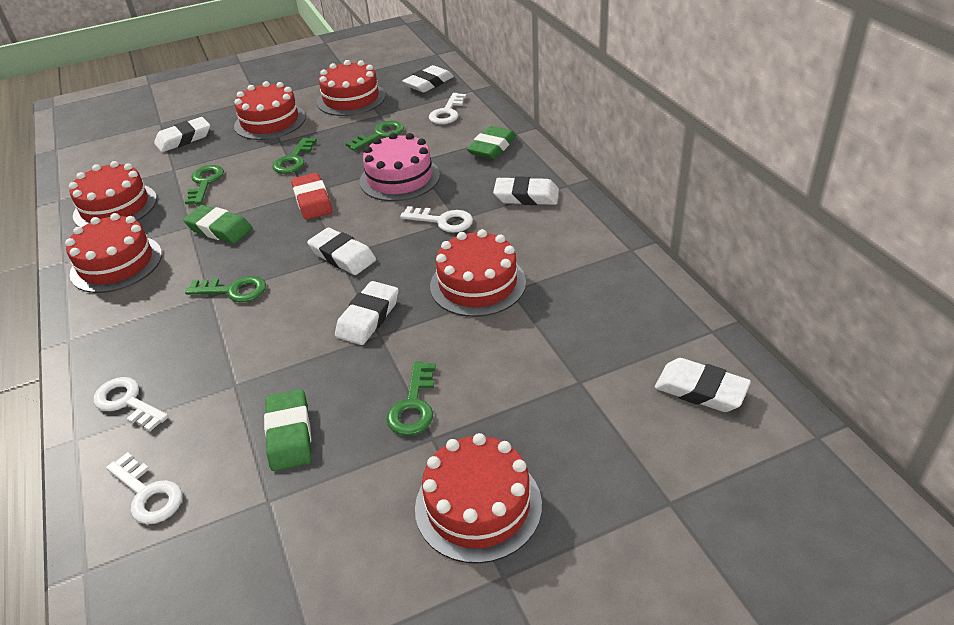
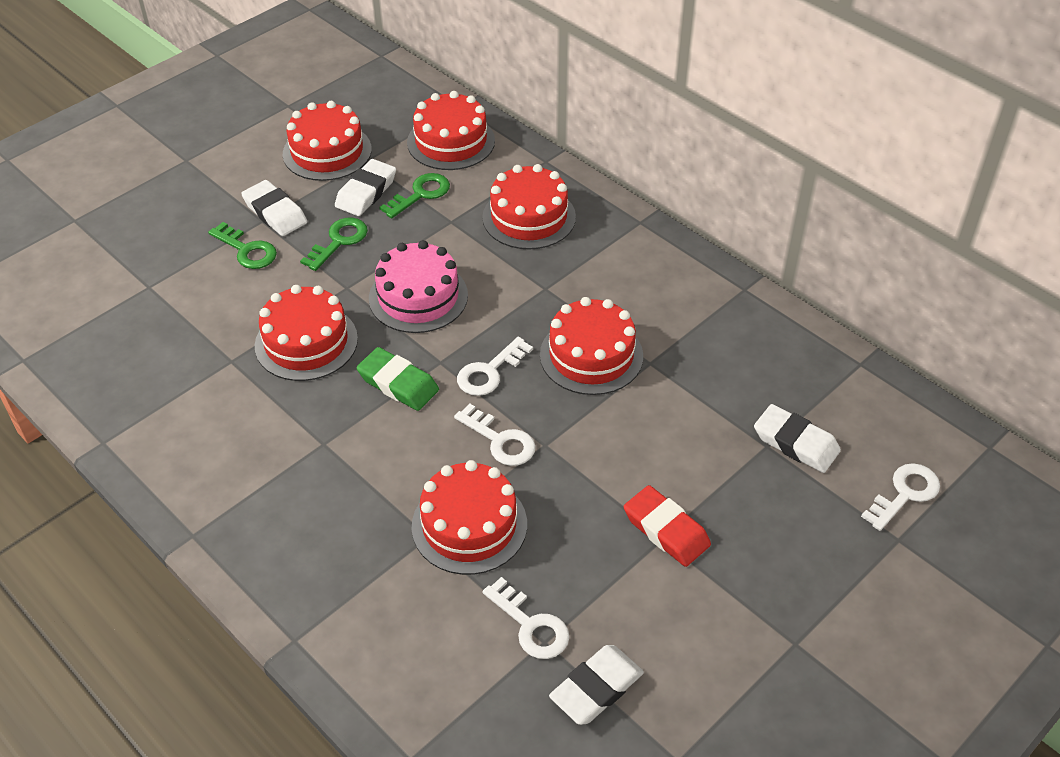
green eraser: [183,205,252,243] [264,389,311,471] [467,126,516,159] = 3 -> [356,347,439,411] = 1
green key: [185,165,224,204] [185,276,266,302] [272,137,317,174] [345,121,404,151] [386,362,436,436] = 5 -> [208,222,277,269] [300,218,368,271] [379,173,450,219] = 3
white eraser: [154,117,210,152] [307,227,376,275] [335,281,399,345] [402,65,454,93] [493,176,559,205] [655,358,751,412] = 6 -> [241,180,307,236] [335,159,396,216] [549,645,644,725] [754,404,841,473] = 4

